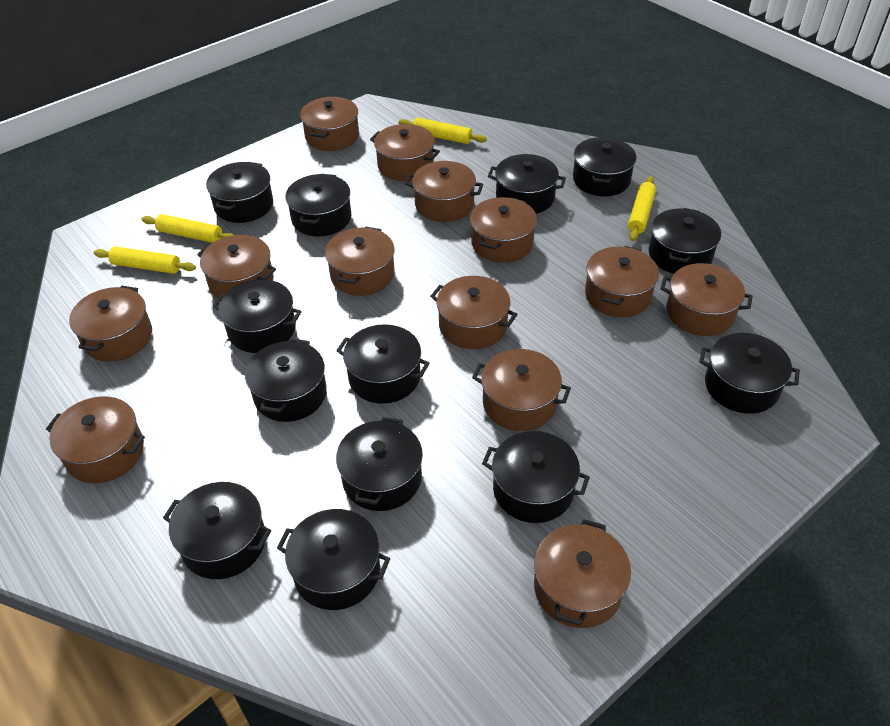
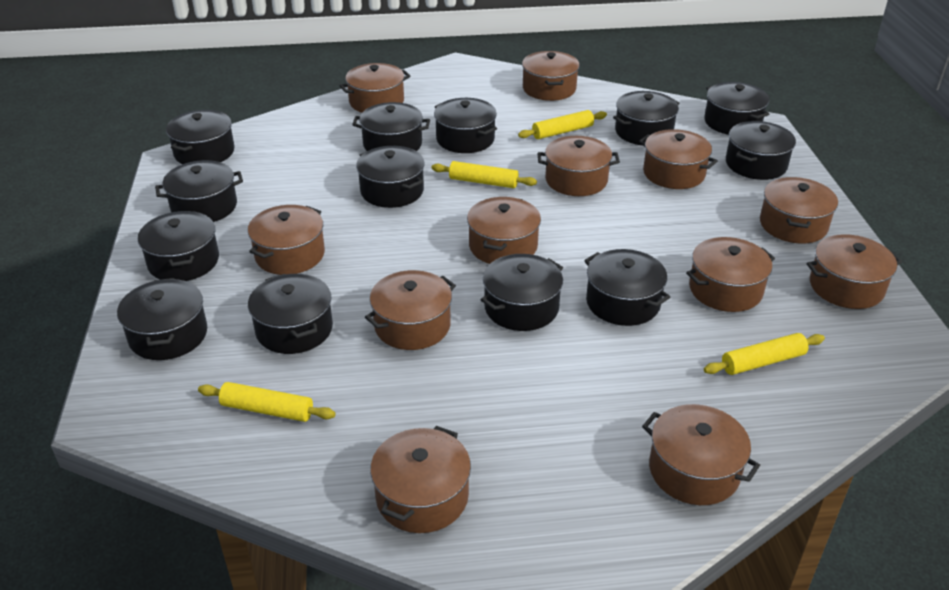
brown pot: [46,396,145,483] [69,286,152,362] [197,235,276,299] [300,97,359,151] [325,227,394,296] [370,124,440,181] [405,161,483,222] [430,276,518,349] [470,197,537,263] [472,349,571,431] [534,519,631,628] [585,246,659,317] [660,263,753,336] = 13 -> [248,205,325,275] [339,63,410,113] [365,270,456,350] [370,426,471,533] [467,197,541,264] [522,51,580,101] [537,136,620,196] [639,129,717,189] [642,404,760,505] [686,237,775,312] [760,177,838,244] [807,234,902,309] = 12

